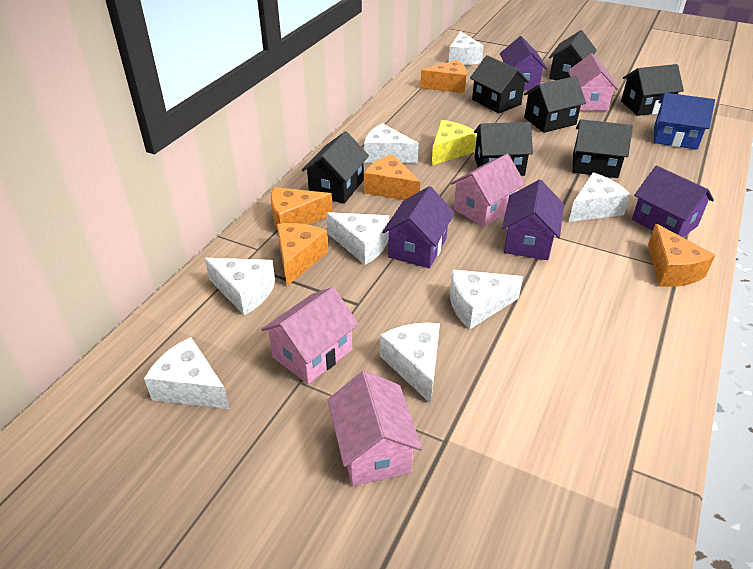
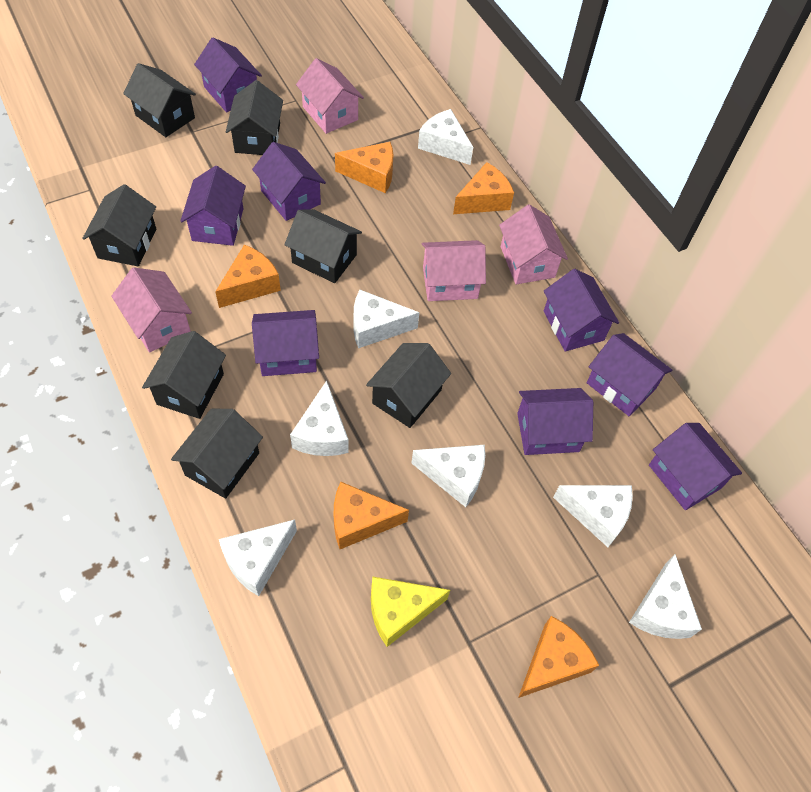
blue house: [654,93,715,150] = 1 -> none = 0
purple house: [382,186,455,268] [500,36,547,91] [502,179,564,260] [632,165,714,237] = 4 -> [180,166,246,246] [194,38,262,112] [252,142,326,221] [252,310,319,376] [517,388,593,455] [544,269,619,352] [587,333,672,416] [649,423,742,510] = 8
white cheese: [144,337,230,409] [204,258,275,315] [327,212,389,265] [364,123,419,163] [380,323,440,404] [449,31,483,65] [450,270,523,329] [569,173,630,222] = 8 -> [219,520,297,596] [290,381,349,456] [354,290,420,348] [411,445,485,507] [418,109,473,165] [553,485,633,547] [629,554,702,639] = 7

